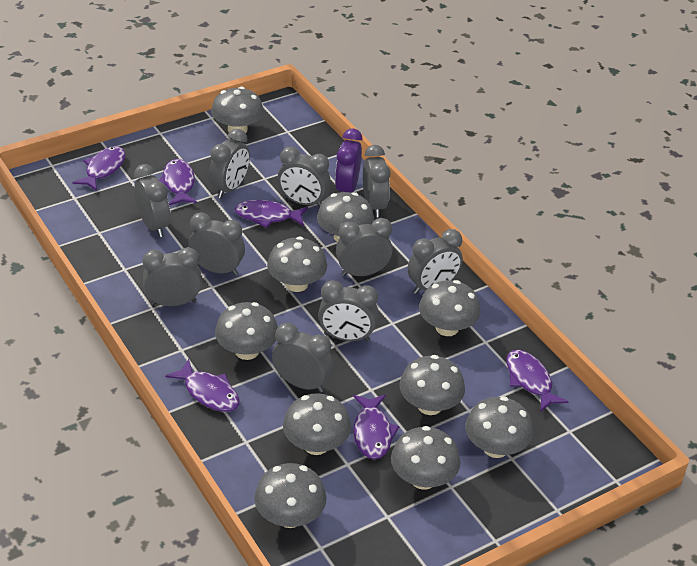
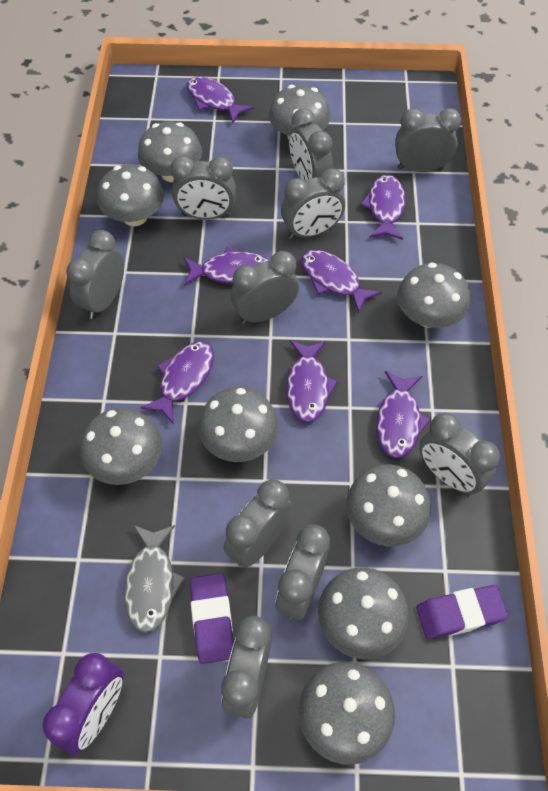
grey fish: none = 0 -> [124,525,185,633] = 1
grey mushroom: [211,87,264,133] [215,302,278,360] [254,463,327,528] [267,237,327,292] [283,393,351,455] [317,192,374,242] [391,426,460,490] [399,355,465,415] [419,280,481,336] [465,396,533,458] = 10 -> [81,408,162,485] [97,164,164,226] [138,122,202,182] [199,387,278,462] [269,85,331,140] [298,662,395,765] [318,567,409,660] [346,465,431,547] [397,262,470,328] = 9
purple eraser: none = 0 -> [190,573,234,664] [416,585,508,639] = 2
purple fish: [72,146,126,191] [159,159,197,205] [165,359,240,412] [235,200,308,228] [353,395,400,459] [506,350,569,412] = 6 -> [141,341,214,424] [184,247,269,286] [186,76,254,123] [286,340,338,423] [302,250,382,314] [360,175,406,240] [376,371,431,458] = 7

